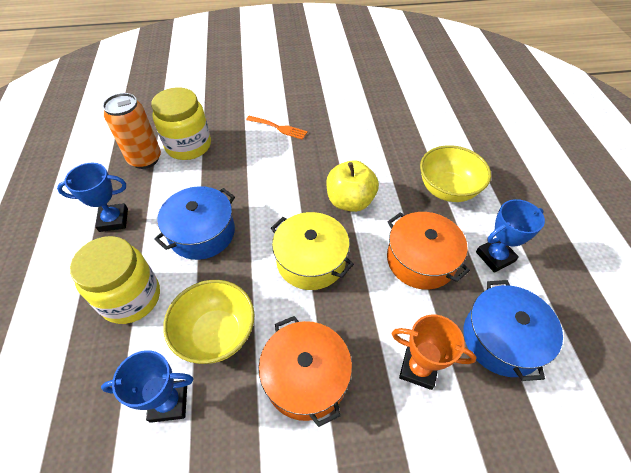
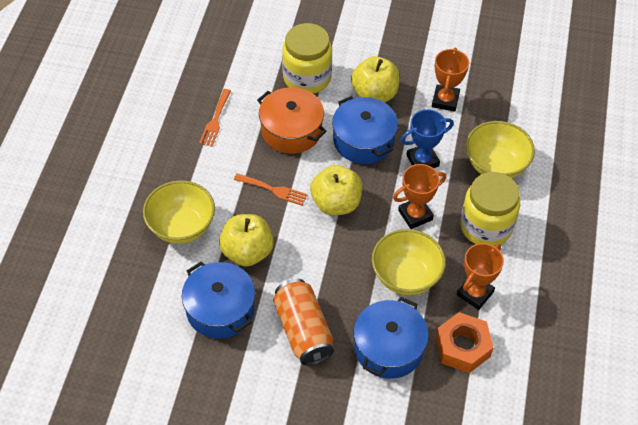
blue pot: [154,186,235,260] [463,280,563,381] = 2 -> [182,262,255,339] [332,96,398,164] [353,297,429,379] = 3
blue trophy: [57,163,128,232] [101,350,193,423] [476,199,545,273] = 3 -> [400,109,454,168] = 1
orange fork: [246,116,308,140] = 1 -> [199,89,231,147] [234,173,308,206] = 2
orange nut: none = 0 -> [436,312,494,373] = 1
orange pot: [259,316,352,427] [387,212,470,289] = 2 -> [257,87,327,154] = 1
orange trophy: [392,315,476,390] = 1 -> [393,164,446,229] [432,48,469,112] [457,243,504,310] = 3
yellow apple: [326,160,379,212] = 1 -> [219,214,274,266] [310,165,362,215] [351,56,400,102] = 3
yellow bowl: [163,280,255,364] [420,145,491,202] = 2 -> [143,180,215,244] [372,229,446,295] [466,121,535,178] = 3
yellow pot: [271,212,354,290] = 1 -> none = 0

